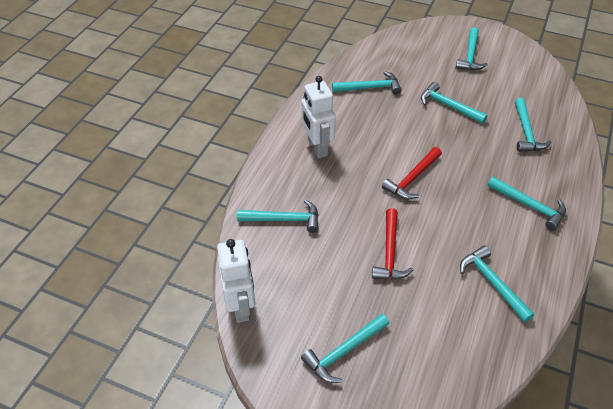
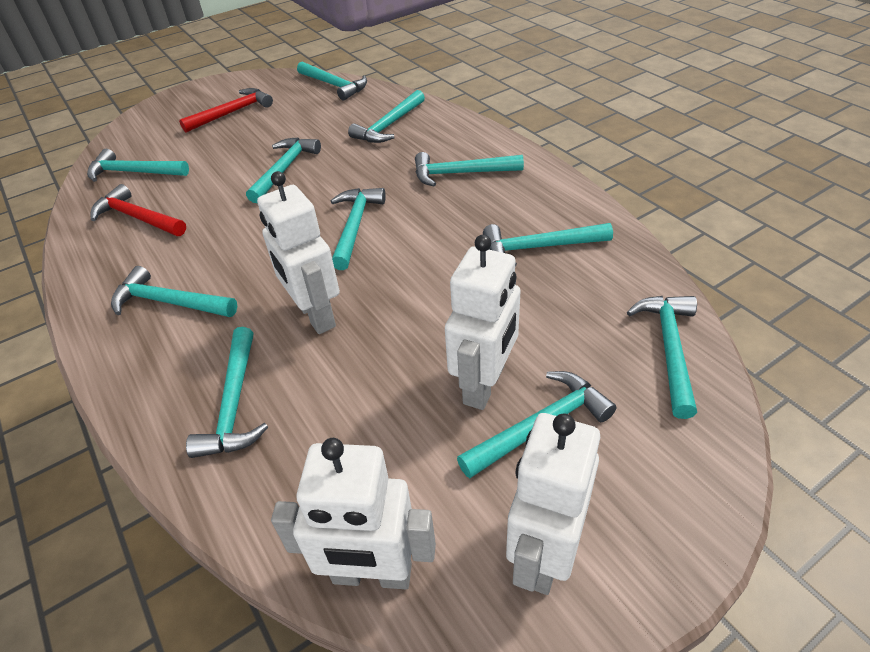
turquoise hammer: [237,200,319,233] [301,314,389,383] [332,71,401,95] [421,82,488,124] [456,28,488,70] [460,245,534,322] [488,177,566,231] [515,98,551,152] = 8 -> [87,149,189,182] [111,266,237,317] [186,327,268,458] [246,138,321,203] [297,62,367,101] [331,188,386,270] [348,90,425,143] [415,152,524,186] [457,371,617,478] [483,223,613,267] [627,296,697,419] = 11
white robot: [217,239,255,323] [302,76,336,158] = 2 -> [257,171,340,334] [271,438,436,589] [445,235,521,410] [506,413,600,595] = 4

